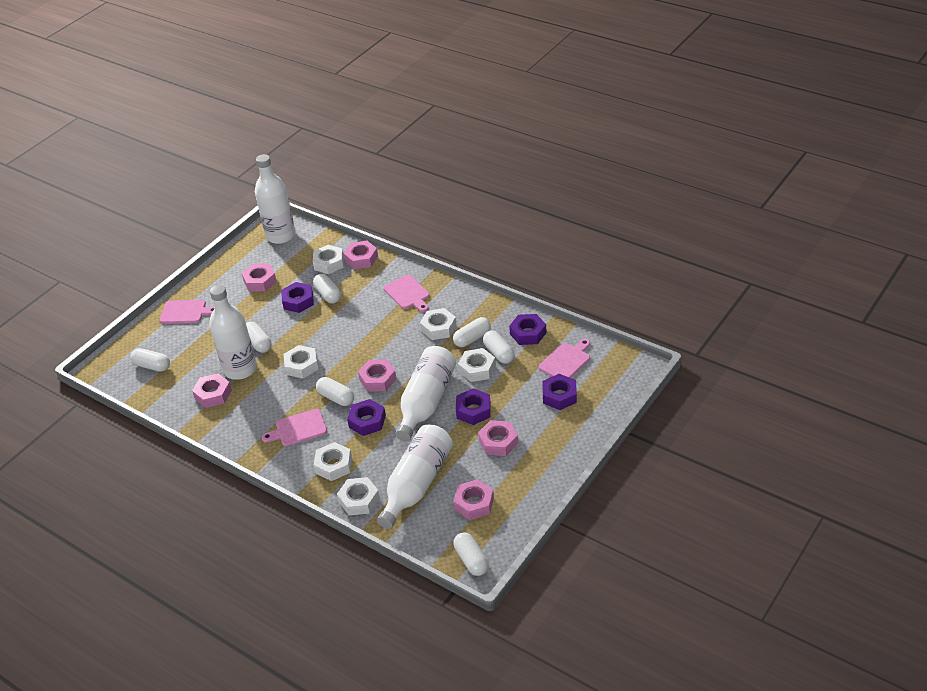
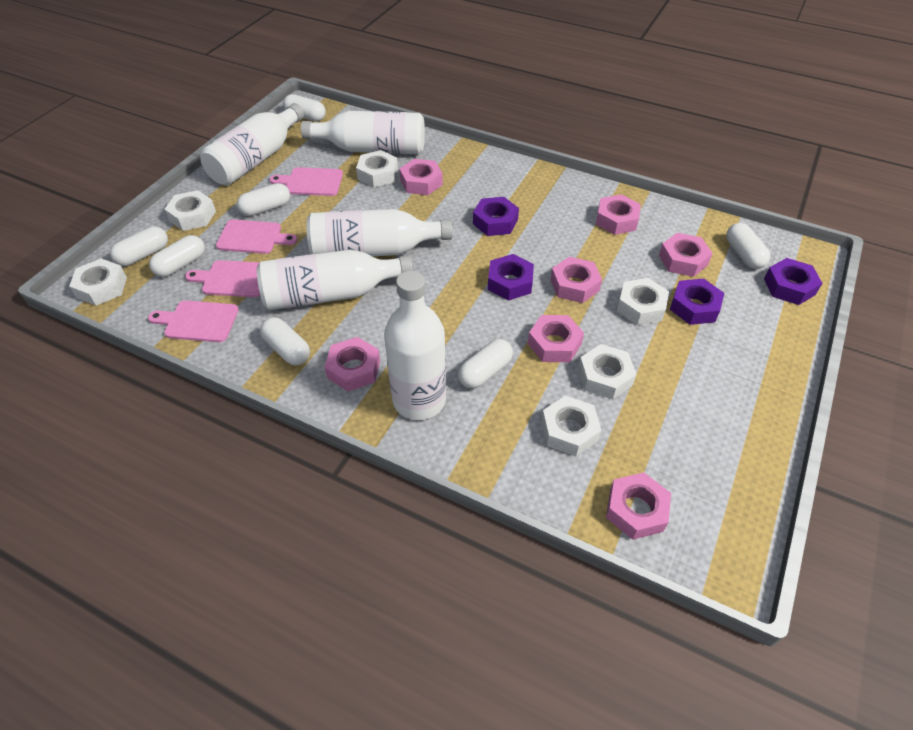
pink nut: [192,373,232,408] [242,264,277,291] [343,241,378,270] [358,359,397,392] [453,479,494,520] [478,420,518,456] = 6 -> [325,337,380,391] [399,159,443,195] [528,315,584,362] [550,257,602,303] [596,194,641,235] [606,472,671,540] [659,233,713,277] = 7
purple nut: [281,282,314,313] [347,399,386,436] [456,388,491,425] [509,314,546,345] [542,374,577,410] = 5 -> [473,197,519,236] [488,254,534,301] [670,279,724,325] [764,258,822,305] = 4
white bottle: [209,285,257,380] [255,154,296,244] [377,425,453,529] [395,346,456,442] = 4 -> [200,103,304,186] [257,250,413,310] [301,111,425,154] [306,209,452,256] [384,271,446,420] = 5

